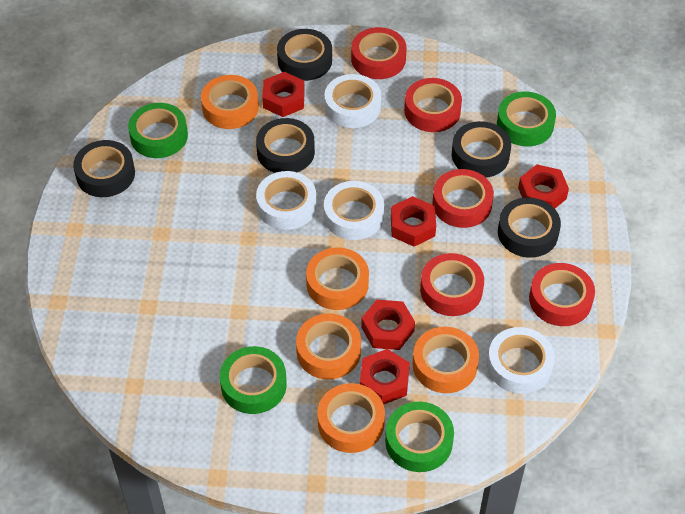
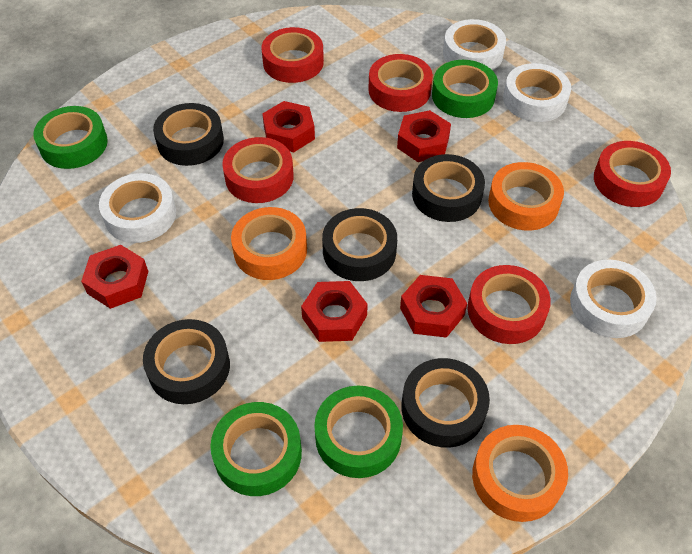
orange tape: [201,75,259,129] [296,313,361,380] [306,247,369,310] [317,383,385,453] [413,327,479,393] = 5 -> [231,207,307,280] [472,425,568,522] [488,162,564,230] = 3

